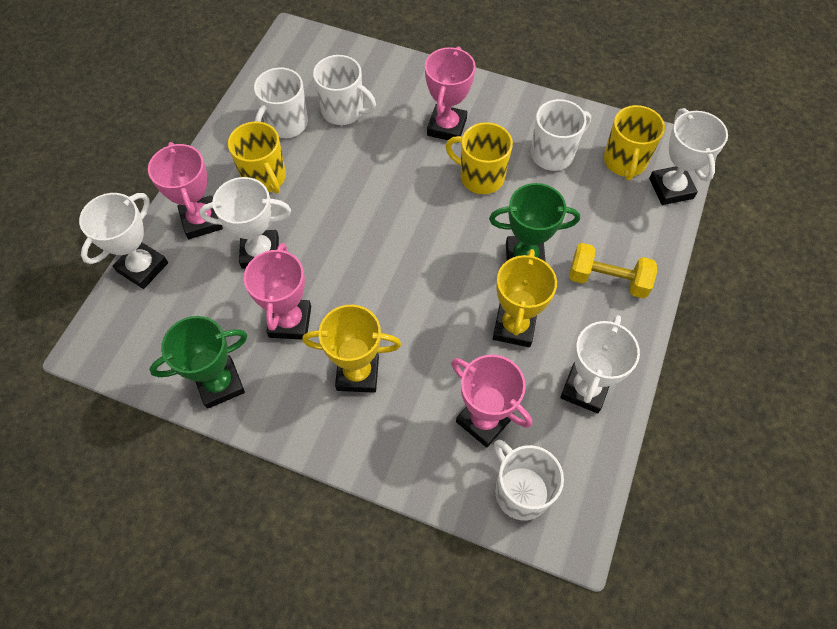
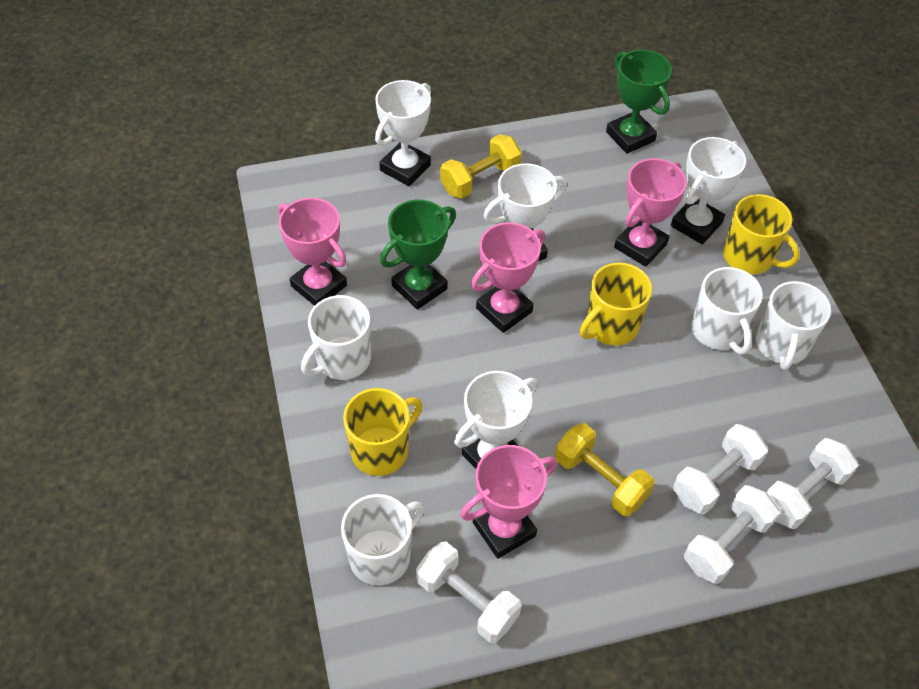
white dumbbell: none = 0 -> [416,542,521,643] [673,424,768,515] [684,485,780,584] [767,438,858,529] = 4
yellow dumbbell: [569,243,657,299] = 1 -> [440,134,522,199] [555,423,655,516] = 2
yellow trophy: [302,305,401,393] [493,249,557,347] = 2 -> none = 0

